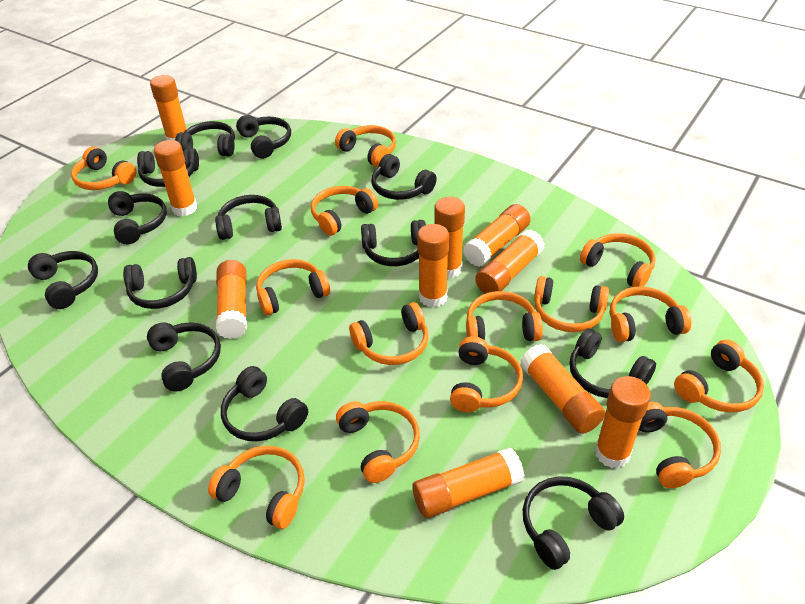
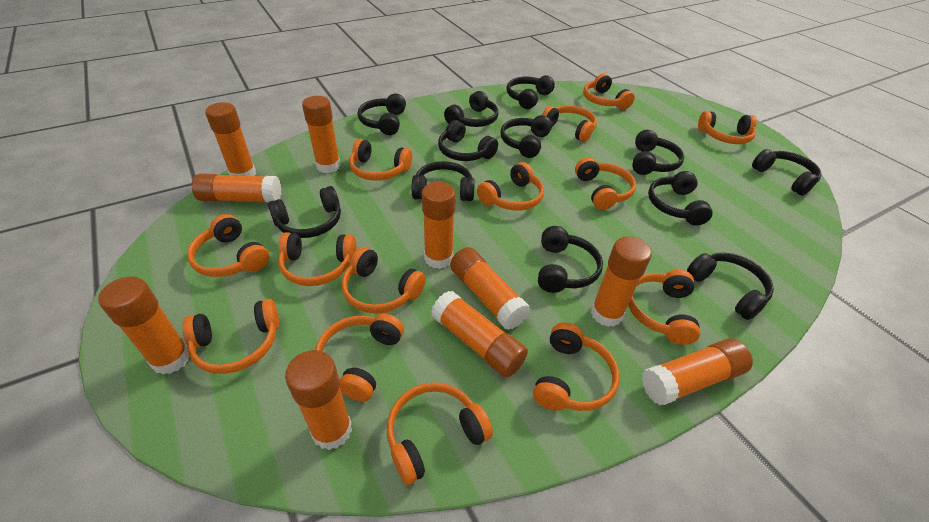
black headphones: [28,251,98,309] [108,191,167,244] [123,257,197,309] [137,148,199,187] [147,322,221,392] [175,121,235,157] [215,195,282,240] [221,366,308,441] [236,115,291,159] [361,220,426,266] [371,154,437,200] [523,477,624,570] [569,328,656,398] = 13 -> [268,186,341,238] [358,93,406,135] [412,161,474,201] [438,120,498,161] [444,91,498,127] [500,115,552,158] [506,75,555,109] [538,226,603,293] [632,130,684,175] [648,171,713,226] [687,253,774,320] [752,149,822,195] = 12

